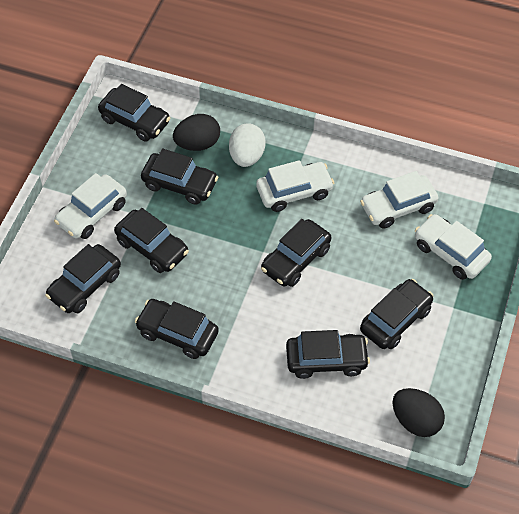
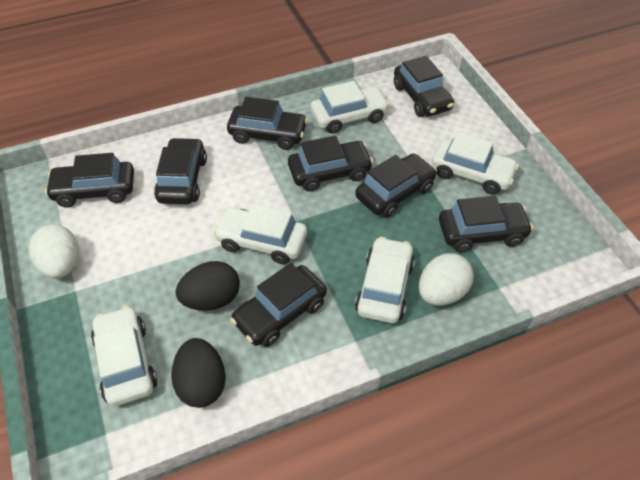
white car: [54,173,127,239] [256,160,334,212] [360,171,438,229] [415,214,492,280] = 4 -> [91,306,157,407] [213,203,307,264] [310,81,389,134] [355,237,415,323] [432,132,519,194] = 5
white egg: [229,124,266,167] = 1 -> [29,224,79,279] [419,253,474,306] = 2

